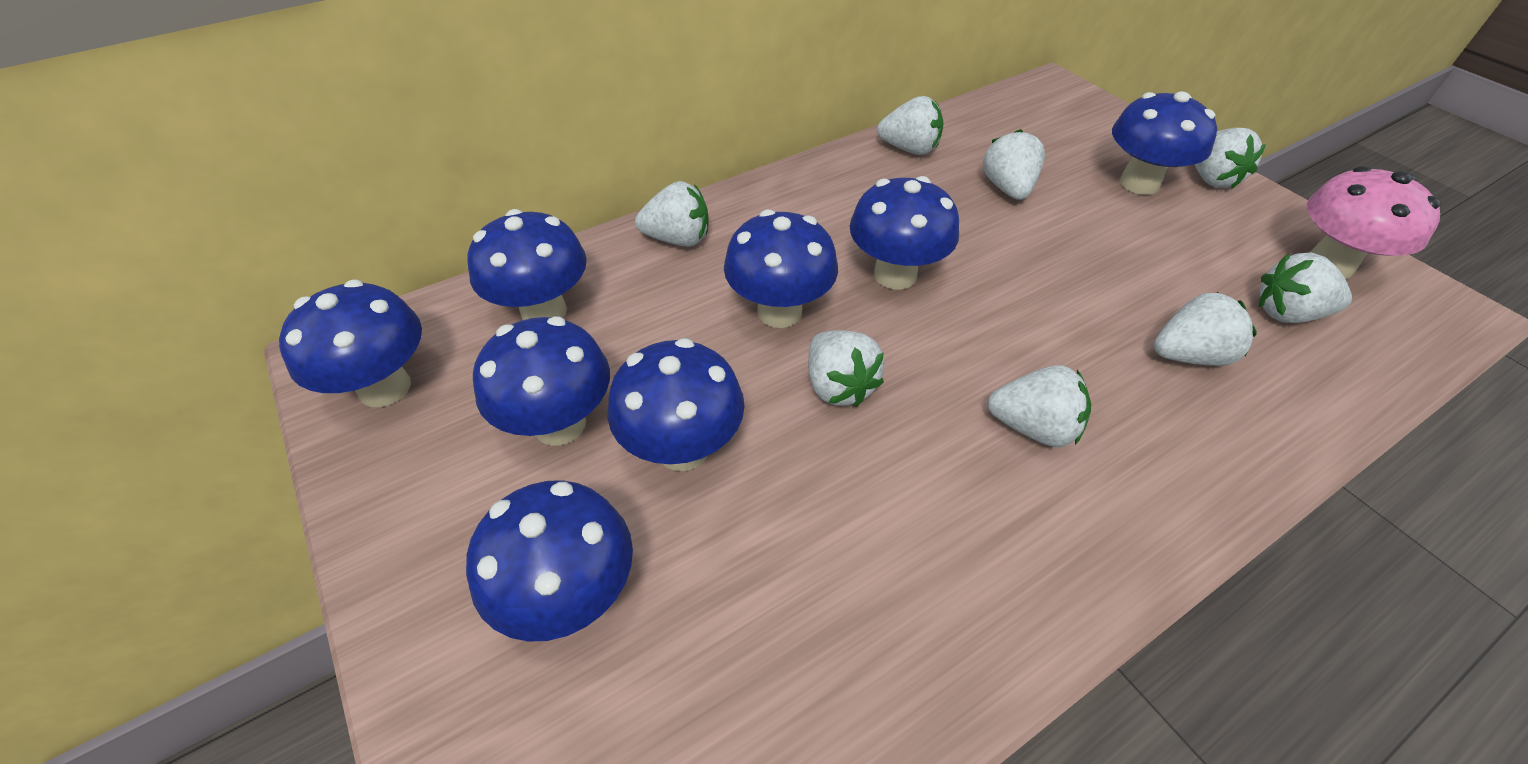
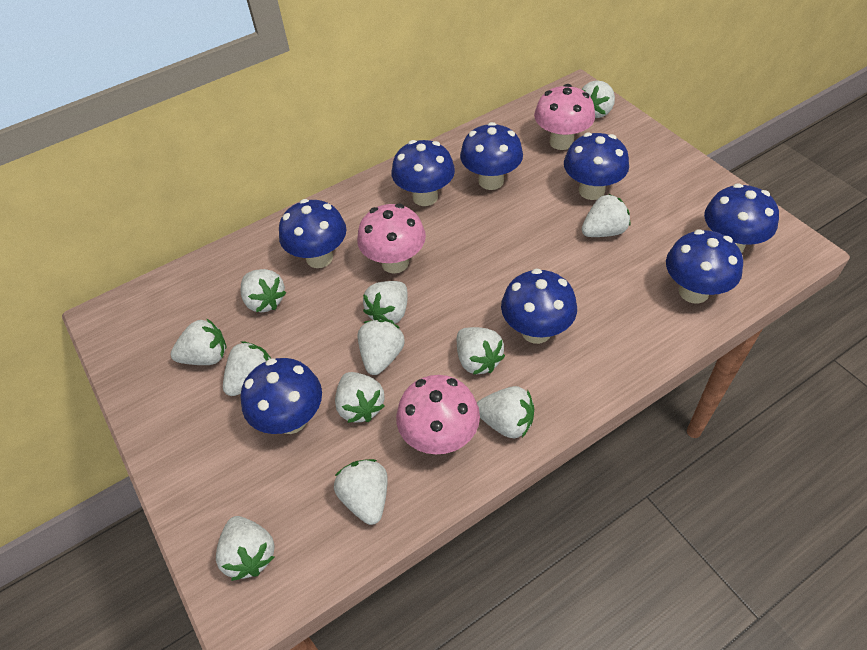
pink mushroom: [1307,166,1441,279] = 1 -> [357,204,426,273] [396,375,480,454] [534,84,595,150] = 3
white strawberry: [635,181,709,247] [808,330,884,407] [877,96,944,155] [983,129,1045,200] [988,365,1091,447] [1154,292,1257,366] [1194,128,1266,189] [1259,252,1352,323] = 8 -> [170,318,227,365] [216,516,275,581] [223,341,271,396] [241,269,286,313] [334,459,388,525] [335,372,385,423] [358,320,405,375] [363,281,408,324] [457,327,505,375] [477,386,534,438] [581,194,630,237] [582,80,615,118] = 12

